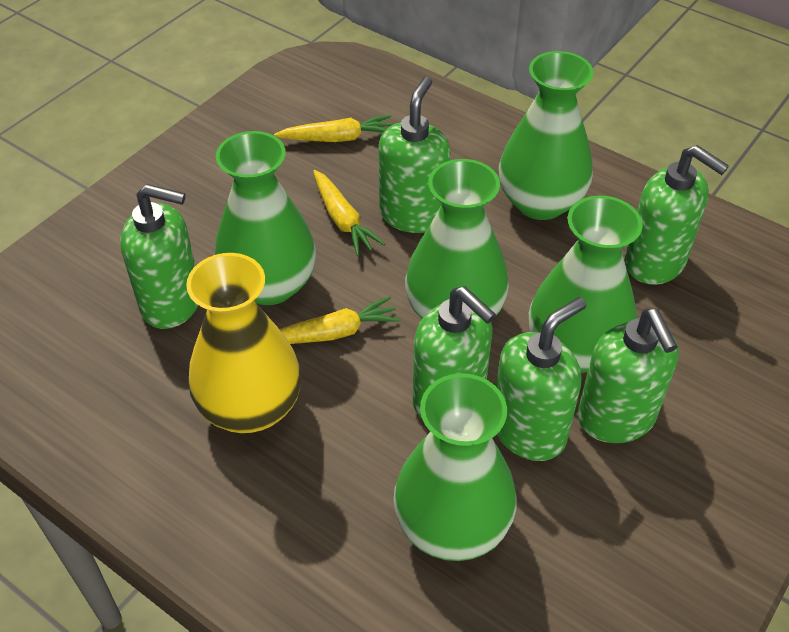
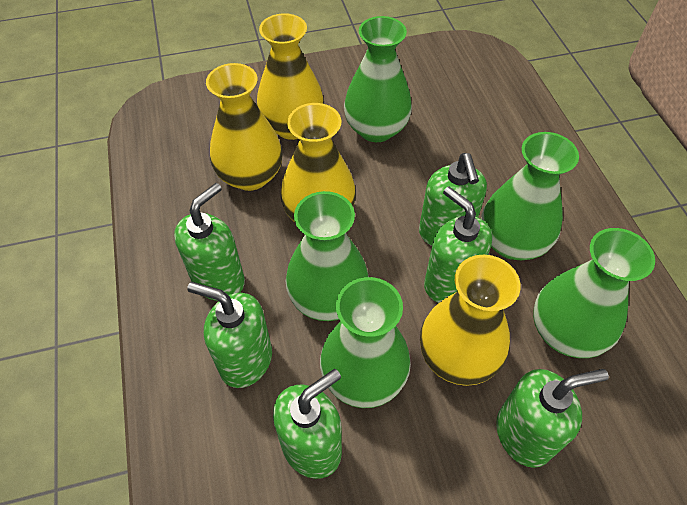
yellow carrot: [274,115,393,142] [279,296,401,344] [313,170,385,256] = 3 -> none = 0
yellow vase: [186,253,301,433] = 1 -> [206,63,282,191] [257,13,324,140] [280,103,356,222] [420,255,521,386] = 4

